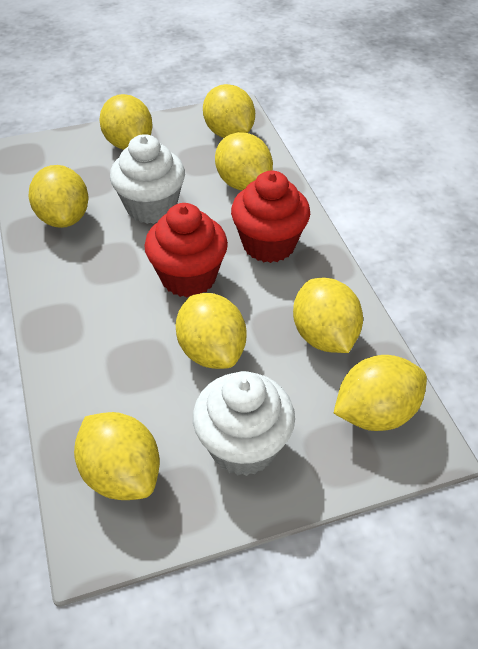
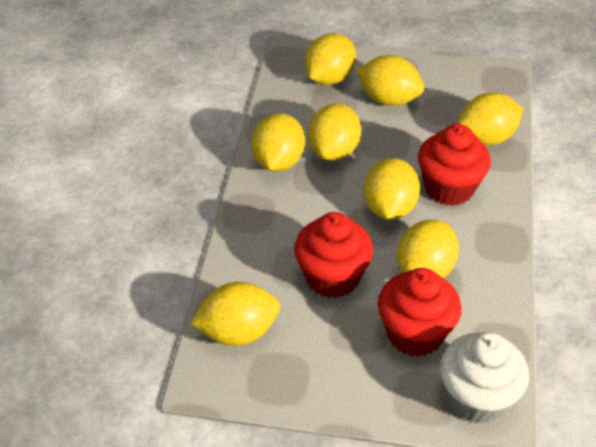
red cupcake: [144,203,228,297] [231,171,310,263] = 2 -> [294,212,373,298] [378,268,462,357] [418,124,491,206] = 3
white cupcake: [110,134,185,224] [193,371,295,476] = 2 -> [440,332,529,424] = 1

